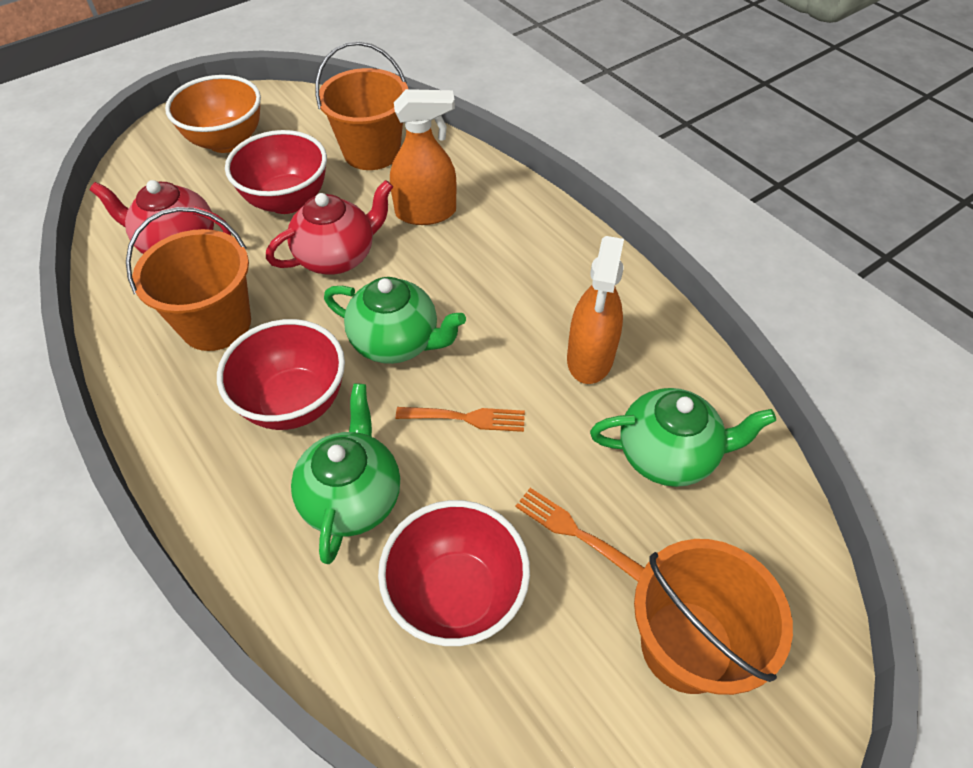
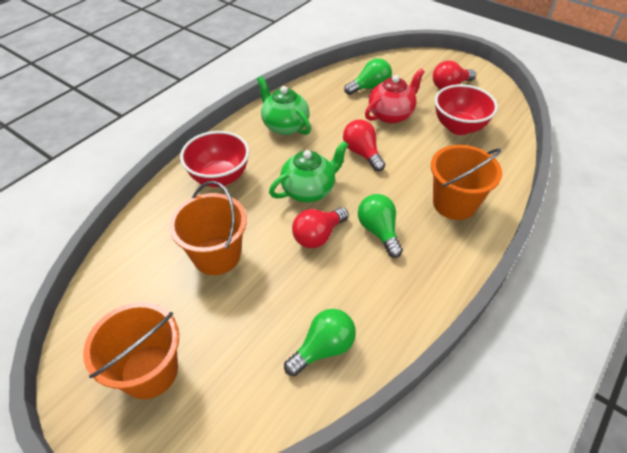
green light bulb: none = 0 -> [284,309,356,376] [344,58,392,95] [358,194,403,258] = 3
green teapot: [291,383,400,564] [324,277,466,364] [590,388,776,487] = 3 -> [257,76,311,135] [269,141,349,202] = 2
orange bowl: [165,75,261,153] = 1 -> none = 0
orange fork: [396,407,525,432] [515,488,644,581] = 2 -> none = 0
orange spray bottle: [390,89,457,225] [567,236,624,384] = 2 -> none = 0
red bowl: [217,319,345,430] [225,130,327,214] [378,500,530,646] = 3 -> [180,131,249,187] [435,84,498,135] = 2
red light bulb: none = 0 -> [292,207,349,248] [343,119,385,171] [433,61,476,89] = 3
red teapot: [90,180,231,254] [266,180,393,275] = 2 -> [365,68,425,124] = 1

